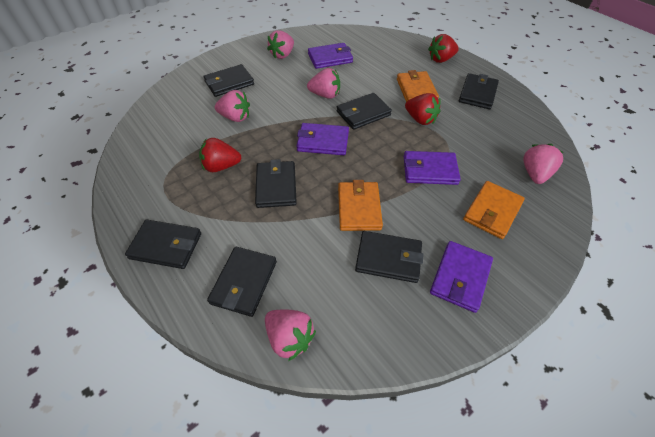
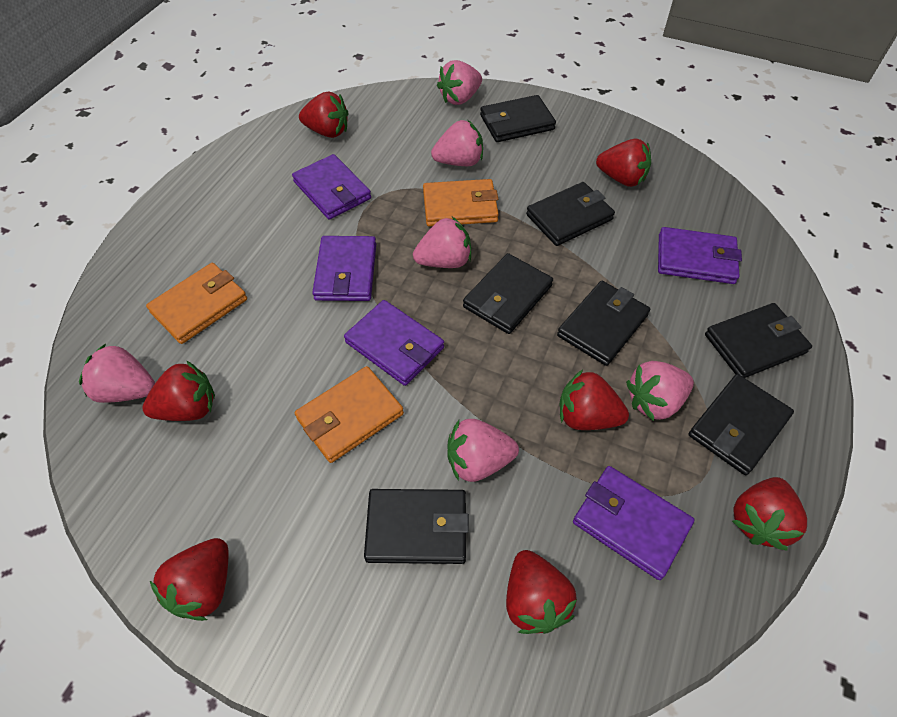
pink strawberry: [215,90,250,122] [265,309,316,361] [267,30,294,59] [307,68,340,99] [523,144,563,184] = 5 -> [79,344,155,403] [413,217,471,268] [431,120,483,166] [437,60,482,105] [447,419,519,482] [626,361,694,421] = 6
purple wallet: [296,123,349,155] [308,43,353,69] [404,151,461,185] [430,241,493,313] = 4 -> [292,154,371,220] [312,236,376,301] [344,300,444,386] [573,466,694,580] [658,227,742,284] = 5
red strawberry: [199,138,241,172] [405,93,441,125] [428,34,459,63] = 3 -> [142,361,215,421] [150,538,228,621] [299,92,348,138] [506,550,577,634] [559,370,629,430] [596,139,651,187] [732,477,807,551] = 7

